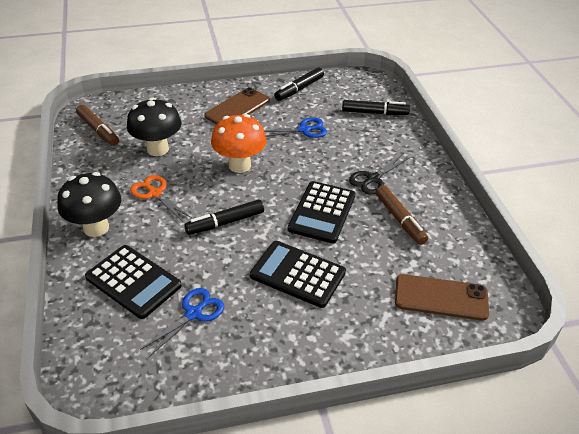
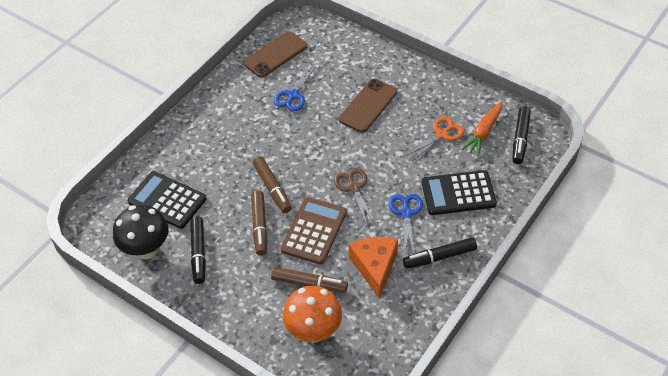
black calculator: [85,245,182,319] [250,241,346,308] [288,181,356,244] = 3 -> [127,171,206,229] [422,170,497,215] = 2
black mushroom: [57,172,121,237] [127,97,181,156] = 2 -> [113,205,168,259] = 1
black scissors: [349,155,409,195] = 1 -> none = 0
brown calculator: none = 0 -> [280,197,347,265] = 1
brown marker: [76,105,119,146] [375,185,428,245] = 2 -> [251,190,267,256] [253,156,292,213] [271,267,348,293] = 3
brown scissors: none = 0 -> [334,168,375,225] = 1
orange carrot: none = 0 -> [462,101,502,156] = 1
orange cheese: none = 0 -> [349,237,398,299] = 1

